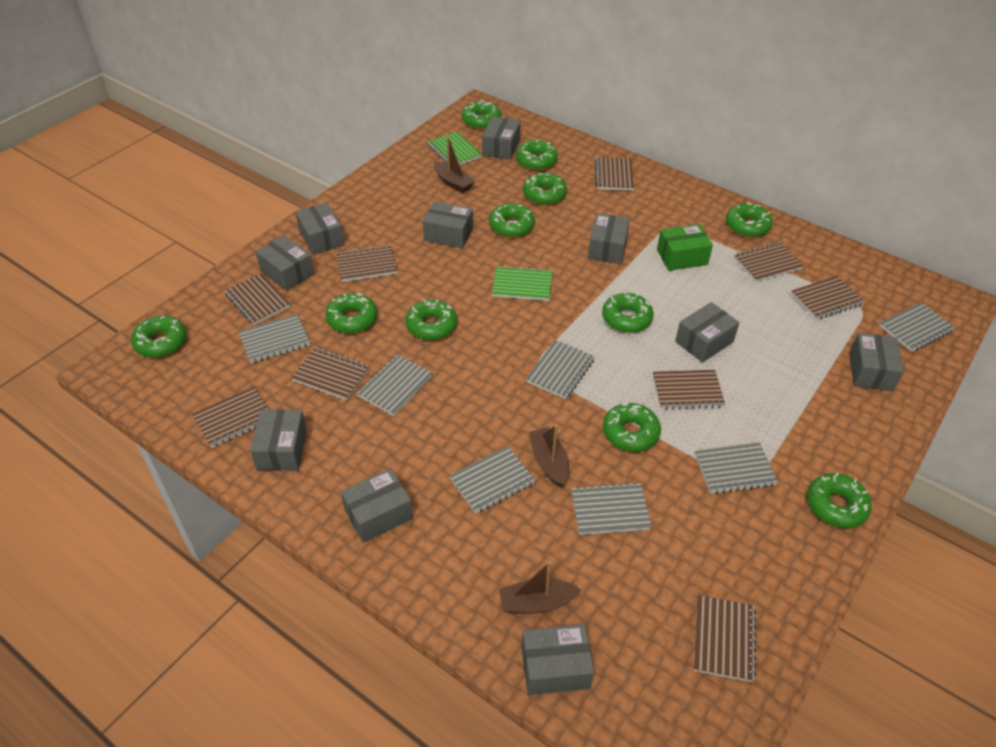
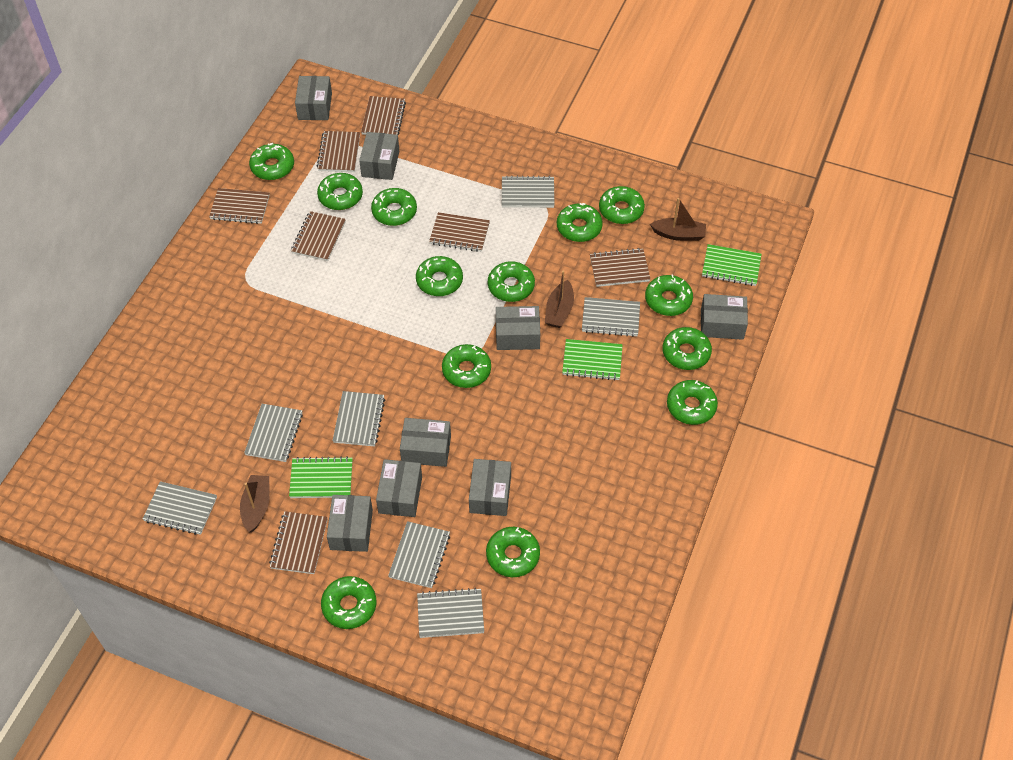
brown notebook: [192,387,268,448] [225,273,291,325] [291,347,369,400] [336,245,397,282] [595,157,634,191] [653,370,725,410] [693,595,757,682] [734,242,803,282] [791,276,864,320] = 9 -> [209,188,270,224] [269,511,328,574] [291,211,346,261] [317,131,360,172] [361,96,406,135] [429,212,490,252] [590,248,650,287] = 7
green box: [657,224,713,271] = 1 -> none = 0
green donut: [131,316,187,358] [325,293,377,333] [406,299,457,340] [462,100,502,129] [489,203,535,237] [516,140,558,170] [523,173,567,205] [602,292,654,333] [603,402,661,452] [726,202,773,237] [807,473,872,528] = 11 -> [249,143,294,180] [317,173,363,210] [321,576,376,629] [371,188,417,226] [416,256,463,296] [442,344,491,388] [486,527,540,577] [488,261,535,302] [557,203,603,242] [599,186,645,224] [645,274,693,316] [663,327,712,370] [667,380,718,425] = 13
green notebook: [427,132,482,165] [492,266,552,301] = 2 -> [289,456,353,498] [562,339,623,381] [702,244,761,286] = 3
grey box: [250,409,307,471] [256,235,314,291] [295,202,344,255] [341,468,413,542] [423,201,473,248] [482,116,521,160] [522,624,594,695] [588,213,630,264] [675,302,740,363] [849,333,904,392] = 10 -> [295,76,332,120] [327,495,373,552] [359,132,399,180] [376,459,422,517] [400,418,451,467] [469,459,511,516] [496,306,540,350] [701,294,748,340] = 8

